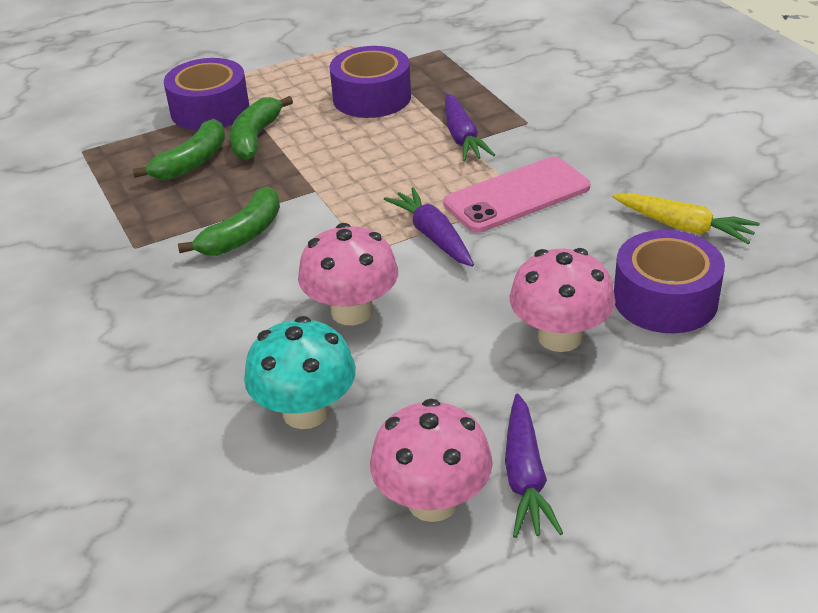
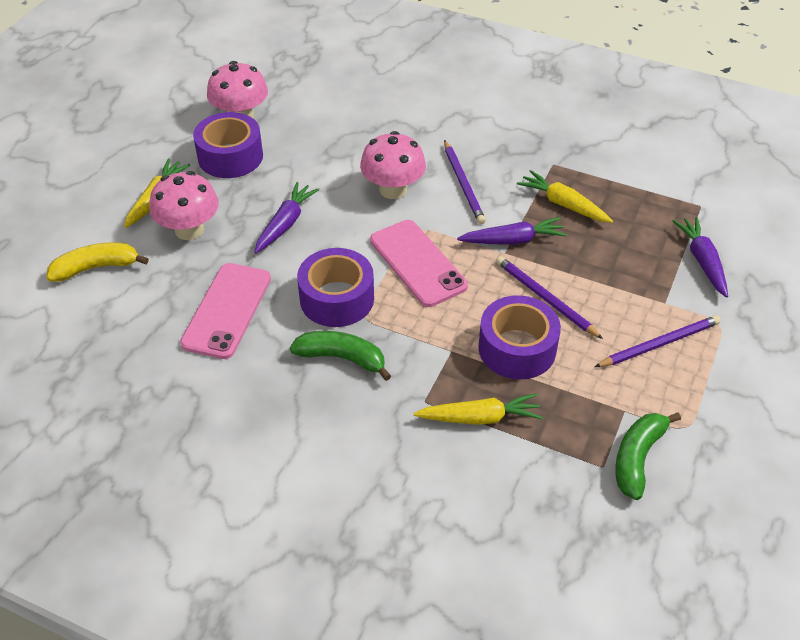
green banana: [133,119,225,180] [178,187,280,256] [230,96,293,160] = 3 -> [290,331,391,381] [615,413,681,500] = 2
pink phone: [444,157,590,233] = 1 -> [180,263,271,359] [370,220,468,307] = 2
purple pencil: none = 0 -> [444,140,486,224] [496,256,603,339] [595,315,721,367] = 3
turquoise mushroom: [244,316,356,429] = 1 -> none = 0
yellow banana: none = 0 -> [46,243,149,282] = 1
yellow carrot: [613,193,760,244] = 1 -> [124,158,190,228] [414,393,543,425] [517,170,613,223] = 3

